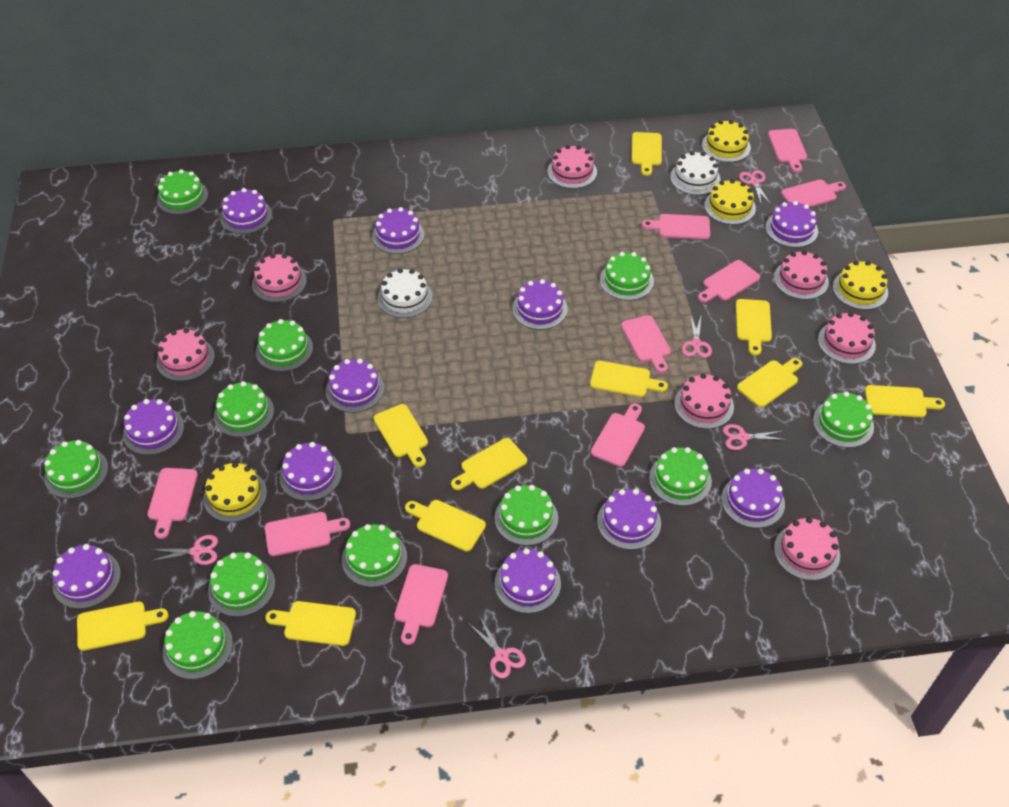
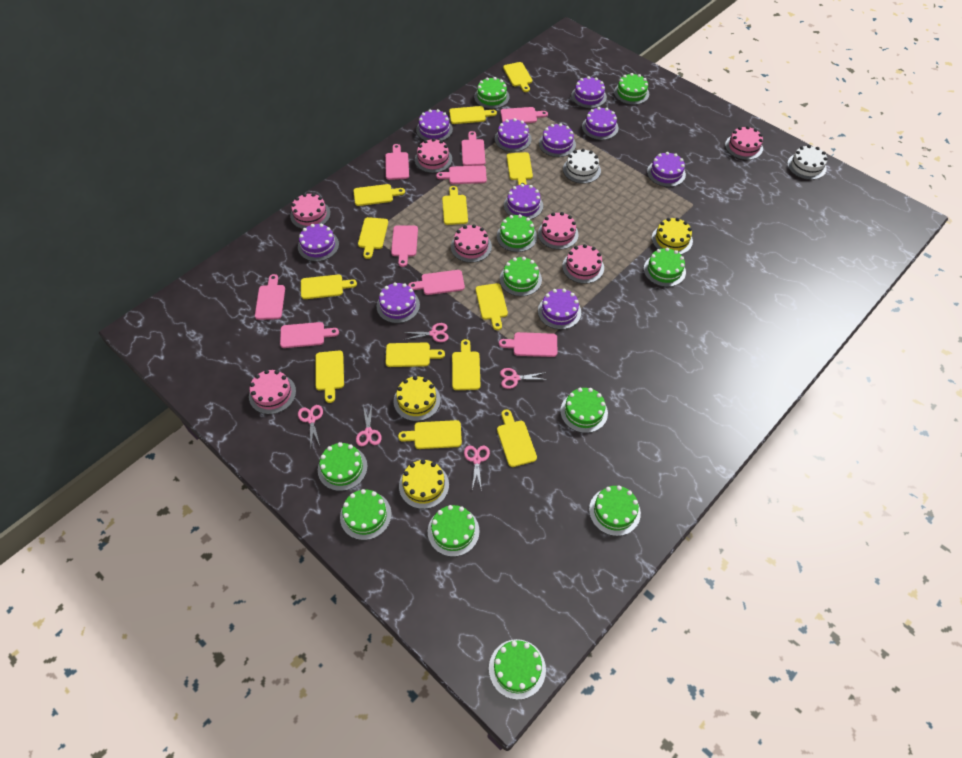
purple cake: [52,544,121,609] [123,399,184,455] [220,188,272,234] [279,442,342,501] [326,359,384,413] [372,207,424,254] [495,548,561,613] [512,279,568,330] [597,489,661,550] [721,468,785,528] [766,201,818,248] = 11 -> [298,224,339,262] [377,282,420,323] [416,109,453,141] [495,118,532,152] [504,184,543,219] [538,289,581,330] [539,123,576,157] [571,76,607,108] [582,107,619,140] [647,152,686,187] = 10
yellow cake: [203,462,267,522] [702,120,751,162] [704,179,756,225] [833,261,888,310] = 4 -> [394,376,441,421] [399,459,449,509] [652,218,693,254] = 3
yellow cutting board: [77,601,169,651] [265,601,356,646] [374,404,428,467] [405,500,486,552] [451,438,527,490] [590,361,668,397] [632,132,662,176] [736,299,772,355] [737,358,802,407] [865,385,945,417] = 10 -> [301,275,357,299] [315,351,344,403] [353,184,405,206] [358,217,388,259] [385,342,445,367] [398,420,462,449] [442,186,468,225] [449,106,497,124] [452,339,480,390] [476,283,508,330] [497,409,537,467] [503,62,532,92] [507,152,533,185] = 13

